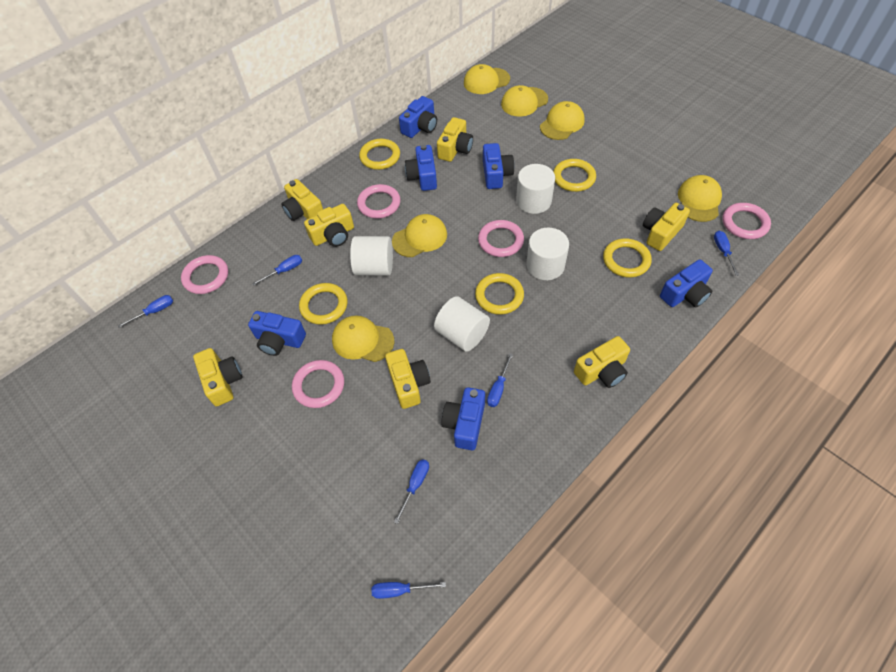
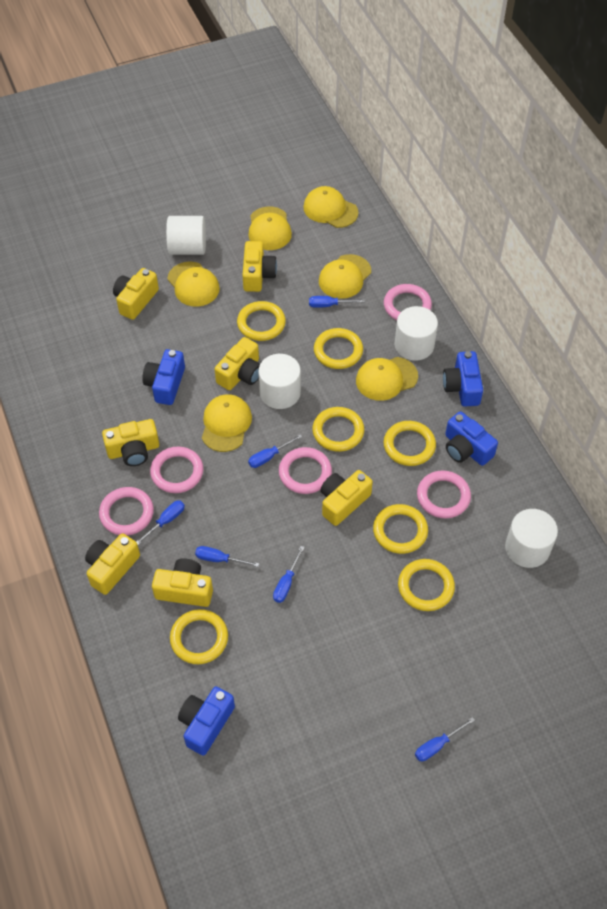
blue camera: [248,311,306,356] [399,96,437,138] [405,144,437,191] [441,387,485,450] [483,143,515,189] [660,259,713,308] = 6 -> [142,349,185,405] [178,687,235,756] [443,351,483,407] [445,411,498,466] = 4
yellow ring: [299,283,347,325] [359,139,400,170] [475,273,524,315] [553,159,596,192] [603,238,652,278] = 5 -> [170,609,228,664] [237,301,286,341] [312,407,364,452] [314,328,363,369] [373,504,428,554] [384,421,436,466] [398,559,455,611] = 7

